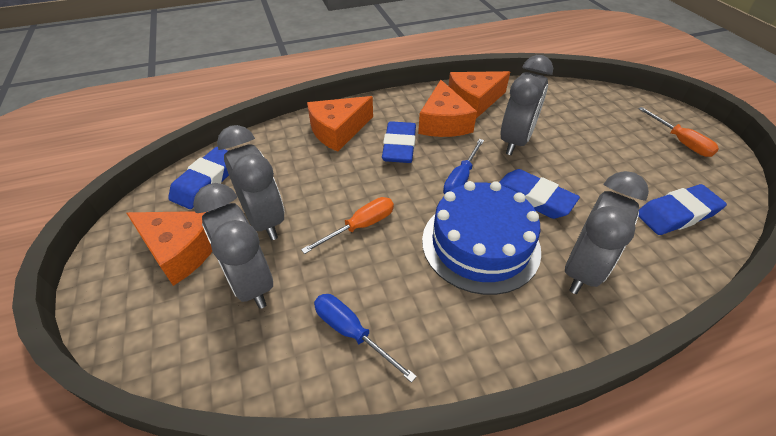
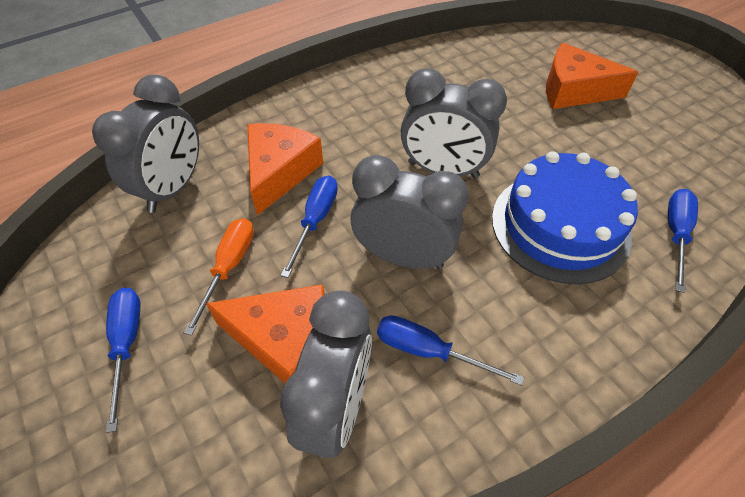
blue eraser: [168,147,229,209] [382,121,416,163] [499,169,580,219] [638,184,727,235] = 4 -> none = 0
blue screwdriver: [314,294,417,383] [443,139,484,195] = 2 -> [106,288,140,433] [281,176,338,278] [377,315,524,386] [668,189,698,293] = 4
orange cheese: [127,211,212,286] [307,96,373,152] [418,80,477,137] [448,71,510,119] = 4 -> [206,284,325,383] [247,123,323,215] [546,43,639,109] = 3
orange screwdriver: [301,197,394,254] [639,107,719,157] = 2 -> [184,218,254,336] = 1

